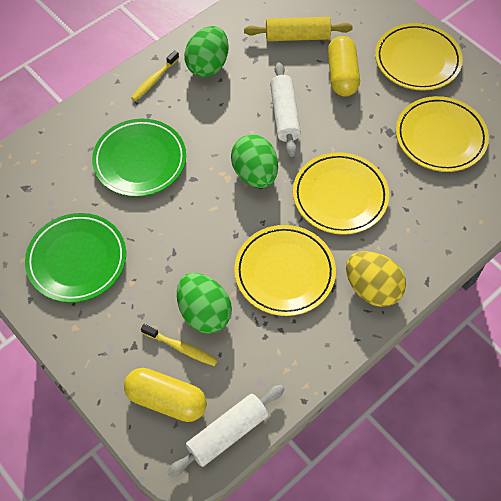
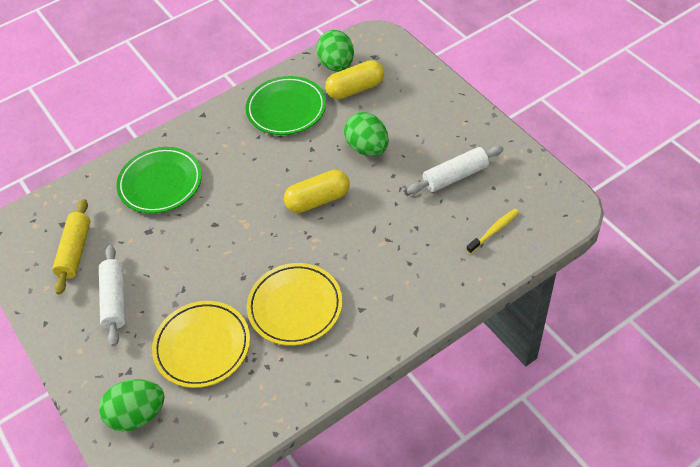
yellow egg: [346,251,406,307] = 1 -> none = 0
yellow plate: [234,225,336,316] [293,152,389,235] [375,23,463,91] [396,96,489,172] = 4 -> [152,301,250,388] [247,263,342,346] = 2
yellow toothbrush: [131,50,179,101] [141,324,218,366] = 2 -> [467,209,519,254] = 1

